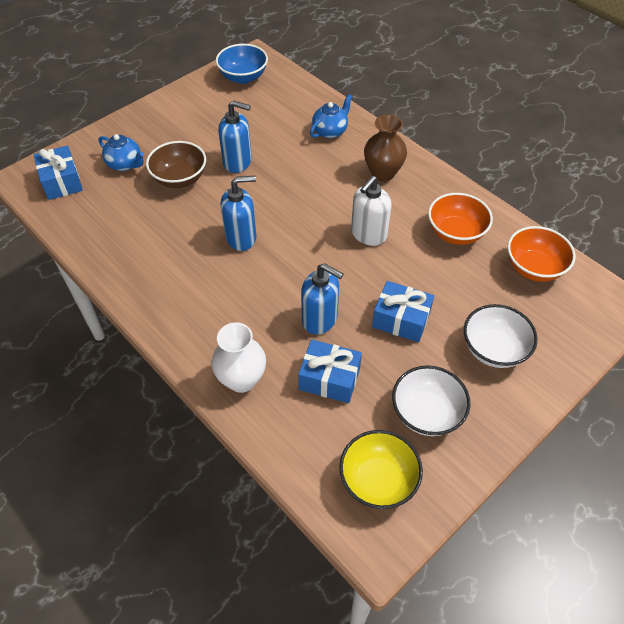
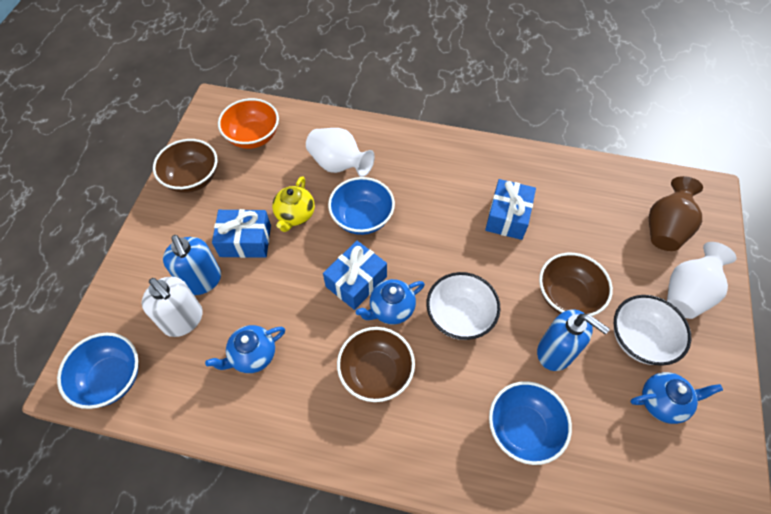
blue bowl: [216,44,268,84] = 1 -> [57,333,138,409] [328,177,395,235] [489,381,572,465] = 3
blue soap dispenser: [218,100,252,173] [221,176,256,251] [301,263,343,335] = 3 -> [163,235,221,295] [537,309,610,371] = 2
blue teapot: [98,134,144,171] [310,94,353,139] = 2 -> [205,325,285,373] [356,279,425,325] [630,372,723,424] = 3
brown bowl: [146,141,206,188] = 1 -> [153,139,217,193] [337,327,415,402] [539,253,613,316] = 3
orange bowl: [428,193,493,245] [507,226,576,282] = 2 -> [218,98,279,149] = 1
white vase: [211,322,266,393] = 1 -> [306,128,375,177] [667,242,737,319] = 2
yellow bowl: [339,430,423,509] = 1 -> none = 0
yellow teapot: none = 0 -> [272,176,315,232] = 1

